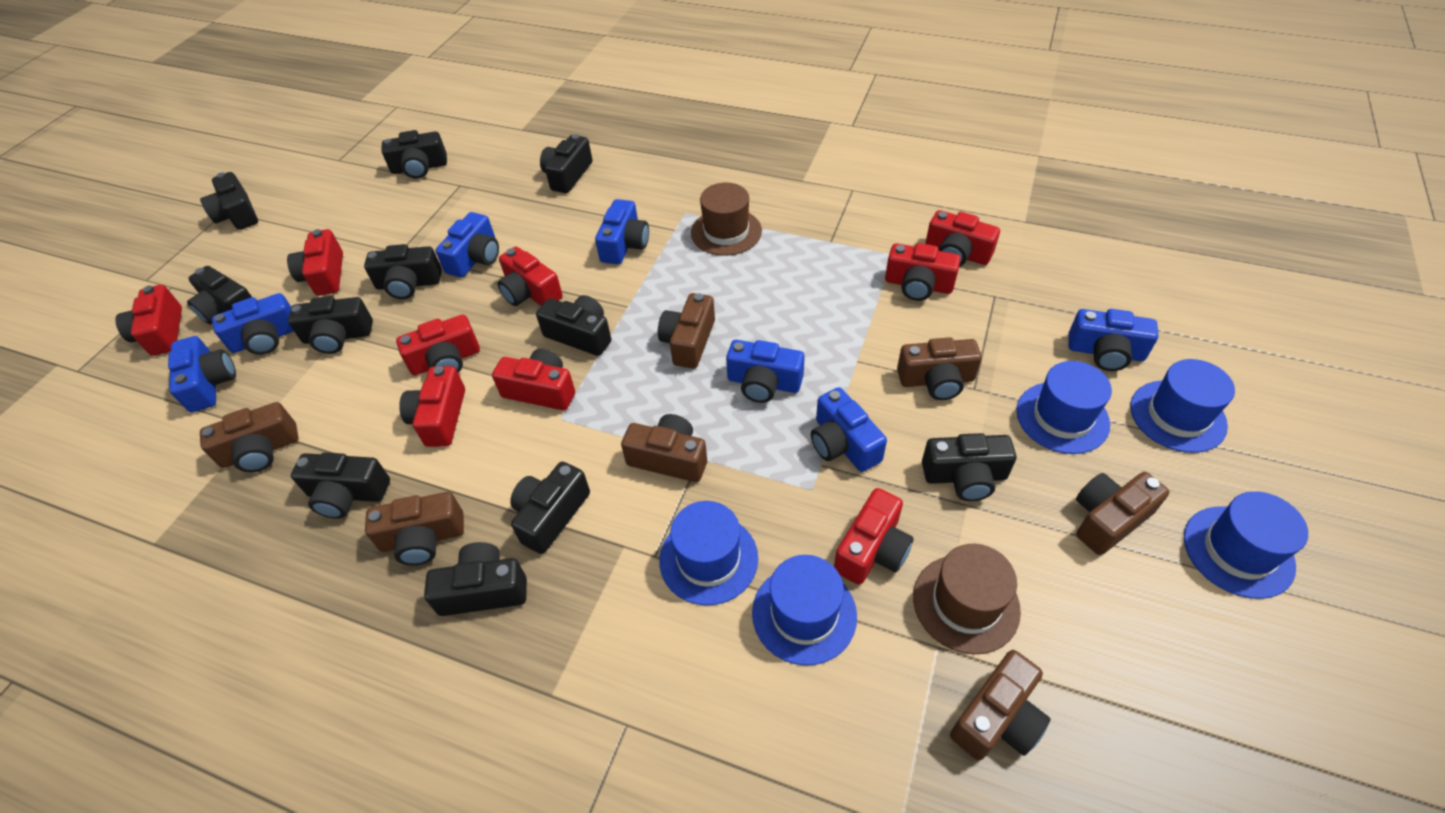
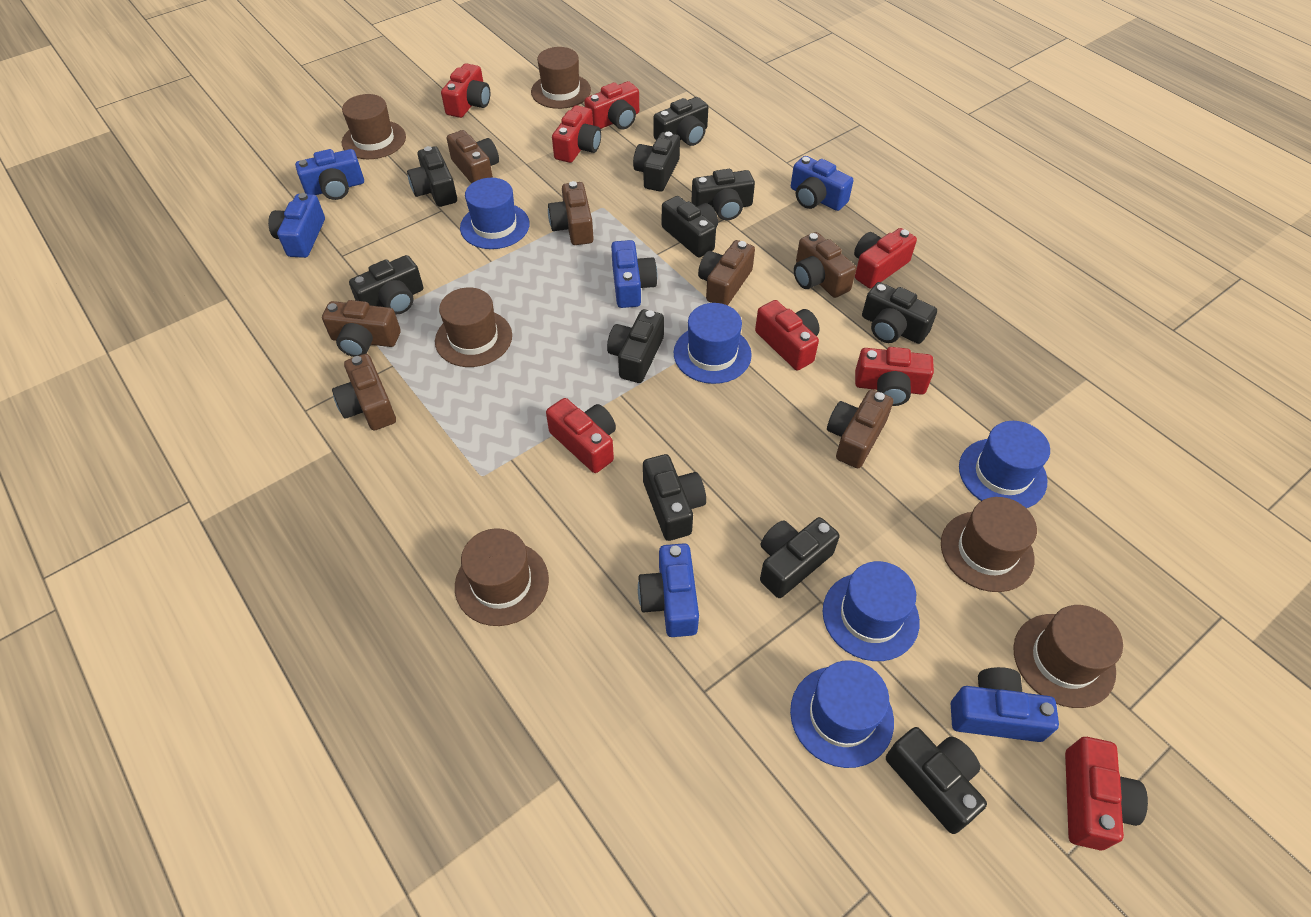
blue camera: [168,336,236,413] [212,293,294,355] [435,212,499,278] [595,199,649,264] [726,340,805,403] [811,387,887,472] [1068,309,1158,371] = 7 -> [268,193,325,258] [295,149,364,200] [611,240,657,308] [638,543,699,637] [791,156,853,211] [951,667,1059,742] = 6
brown hat: [691,183,762,256] [913,544,1021,654] = 2 -> [342,94,406,159] [435,287,512,367] [455,528,549,626] [531,47,591,109] [941,497,1037,592] [1013,605,1123,708] = 6
red camera: [115,285,182,356] [287,229,343,296] [396,315,480,375] [399,366,465,447] [492,349,575,410] [498,246,563,306] [834,488,914,585] [885,243,961,301] [925,210,1000,267] = 9 -> [441,63,490,118] [546,398,616,473] [552,105,601,163] [584,81,639,129] [755,300,820,370] [854,228,917,289] [855,347,934,406] [1065,737,1148,850] = 8

